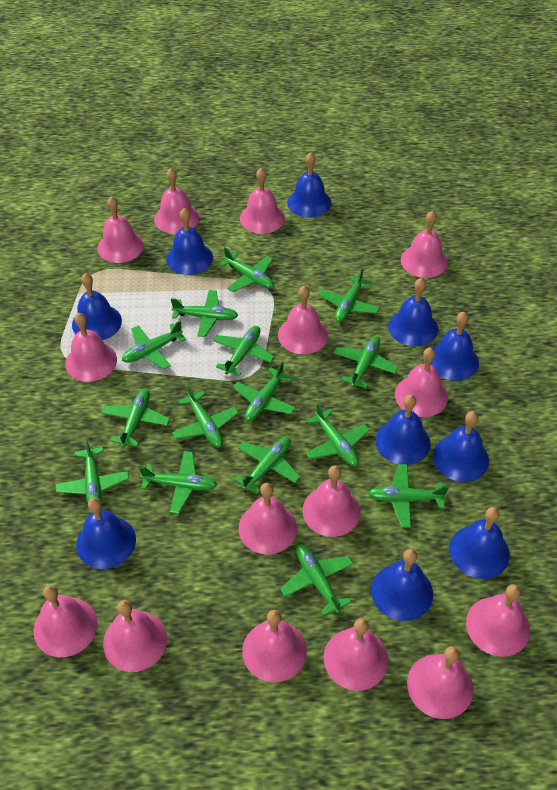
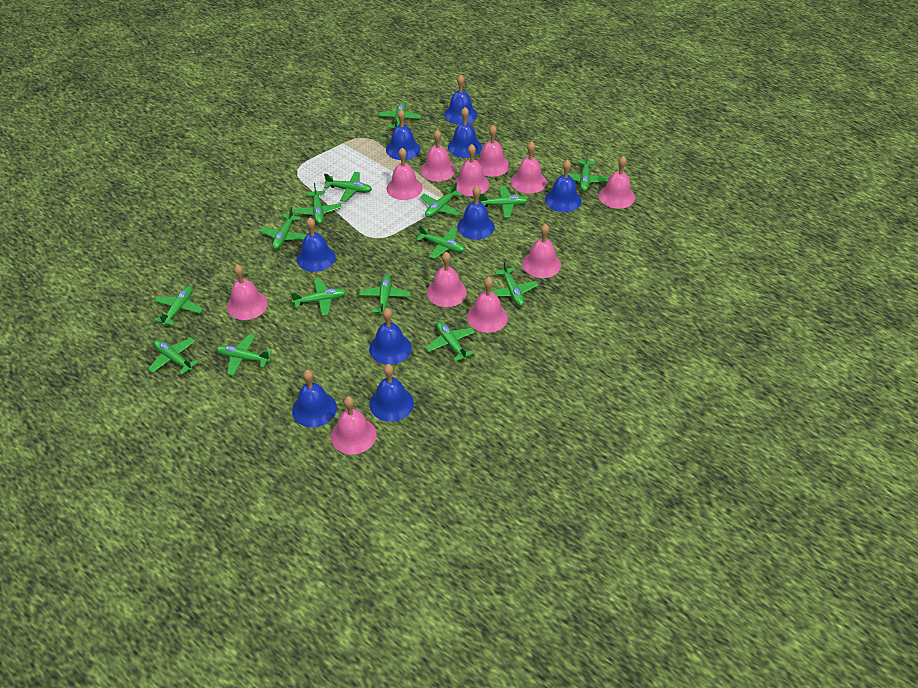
blue bell: [72,273,122,340] [76,497,136,569] [166,208,213,275] [287,152,332,218] [371,549,433,621] [375,395,431,465] [388,278,438,346] [430,312,479,381] [433,411,489,482] [449,507,510,579] = 10 -> [292,370,337,427] [297,218,336,272] [369,308,411,365] [369,364,414,422] [386,109,420,160] [444,75,477,125] [448,107,482,158] [457,186,495,240] [545,160,582,212] = 9
pink bell: [34,585,97,657] [65,313,117,382] [97,196,144,263] [103,600,167,672] [154,168,199,234] [238,483,297,554] [240,168,285,234] [242,610,307,682] [278,286,328,354] [303,465,361,537] [324,618,389,691] [395,347,448,417] [401,211,448,278] [407,646,474,719] [466,584,530,657] = 15 -> [227,265,268,320] [331,396,377,455] [387,148,423,200] [420,130,456,181] [427,252,467,307] [454,144,489,196] [467,277,508,333] [476,125,509,177] [511,141,547,194] [522,224,561,278] [599,156,635,209] = 11

